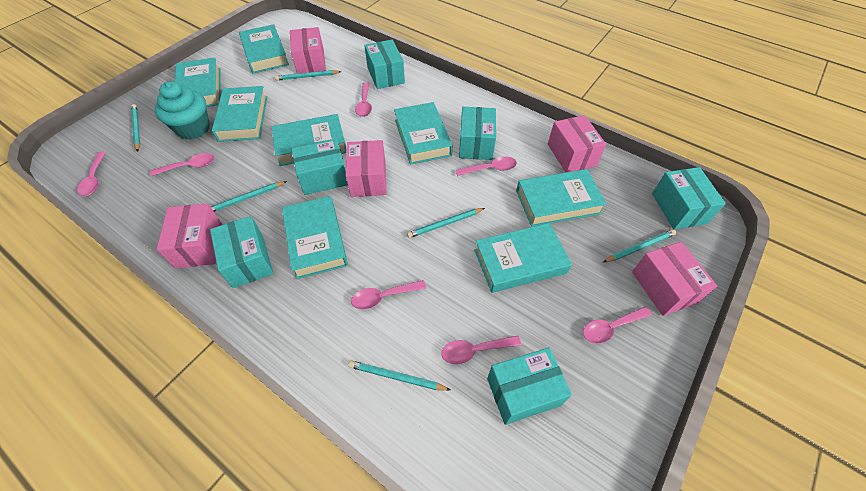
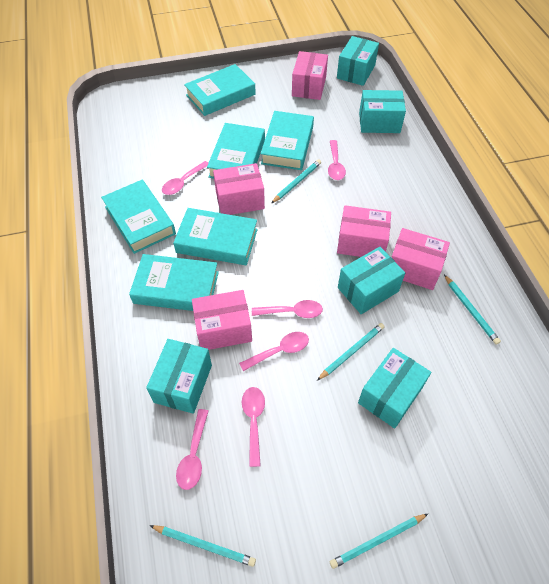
pink spoon: [77,151,106,196] [150,153,215,176] [351,280,426,309] [355,82,372,117] [441,336,521,364] [456,156,517,176] [583,307,652,344] = 7 -> [162,161,208,195] [176,409,208,490] [239,332,309,371] [242,387,265,467] [252,300,323,318] [328,140,346,180] = 6
turquoise book: [175,57,221,107] [212,86,267,142] [239,24,289,73] [272,114,347,166] [282,196,348,279] [394,102,452,165] [474,223,572,293] [516,169,607,227] = 8 -> [101,180,176,254] [129,254,219,311] [173,208,258,265] [184,64,256,116] [207,123,265,178] [261,111,314,170] = 6
turquoise box: [210,216,273,288] [292,139,348,195] [364,39,405,89] [459,107,496,160] [487,347,572,425] [652,167,726,229] = 6 -> [146,339,212,414] [337,36,379,86] [338,247,405,314] [358,348,431,428] [359,90,406,133] = 5
turquoise cupcake: [155,81,210,140] = 1 -> none = 0
turquoise pencil: [131,104,140,152] [210,181,287,212] [275,70,342,81] [348,360,451,391] [407,208,485,238] [603,229,676,262] = 6 -> [149,525,256,567] [272,160,321,203] [317,323,384,381] [330,514,428,569] [444,275,501,345] = 5

